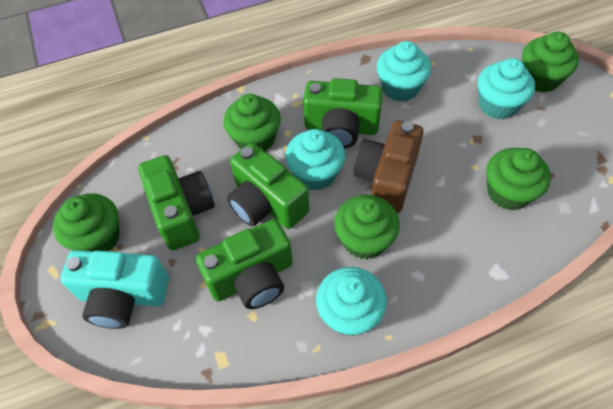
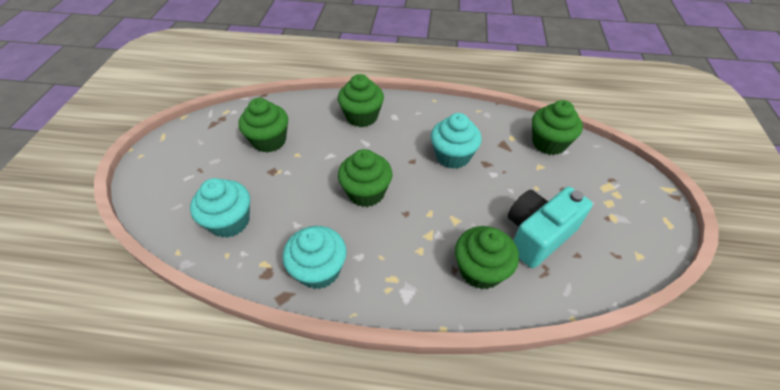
brown camera: [353,120,424,213] = 1 -> none = 0
green camera: [138,155,215,250] [196,219,293,309] [227,143,309,229] [303,78,383,148] = 4 -> none = 0
turquoise cupcake: [285,129,346,190] [316,267,387,336] [377,41,431,102] [478,58,535,119] = 4 -> [190,178,250,238] [283,226,347,289] [431,113,482,169] = 3

